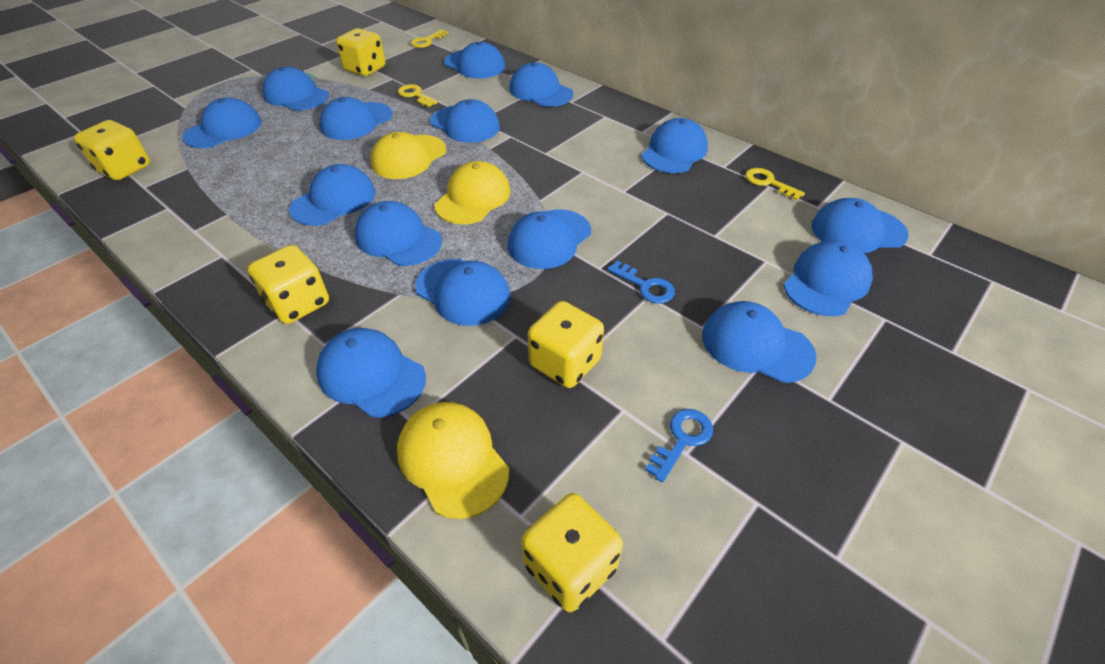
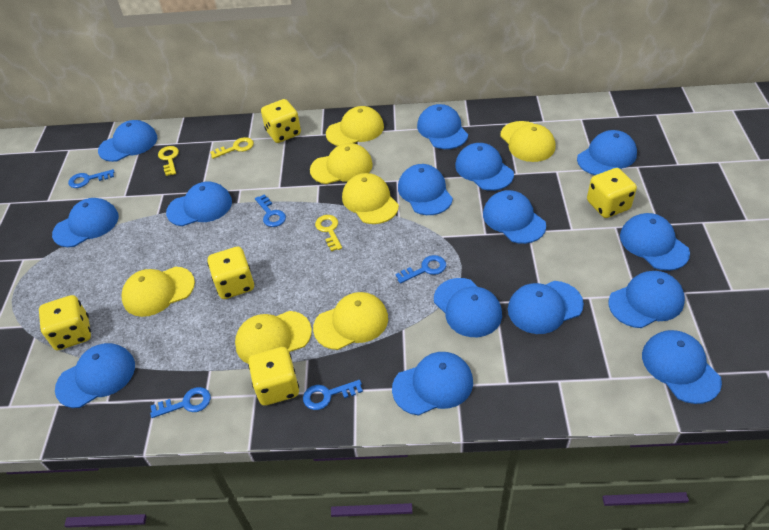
blue key: [607,260,675,304] [645,409,713,483] = 2 -> [68,169,115,188] [150,387,211,418] [255,194,286,227] [303,380,363,410] [395,255,446,284] = 5
yellow cap: [371,132,446,179] [397,402,509,519] [435,161,511,224] = 3 -> [121,267,195,317] [235,311,312,364] [310,143,373,184] [313,292,388,350] [326,106,384,146] [342,173,399,224] [500,121,555,162] = 7

